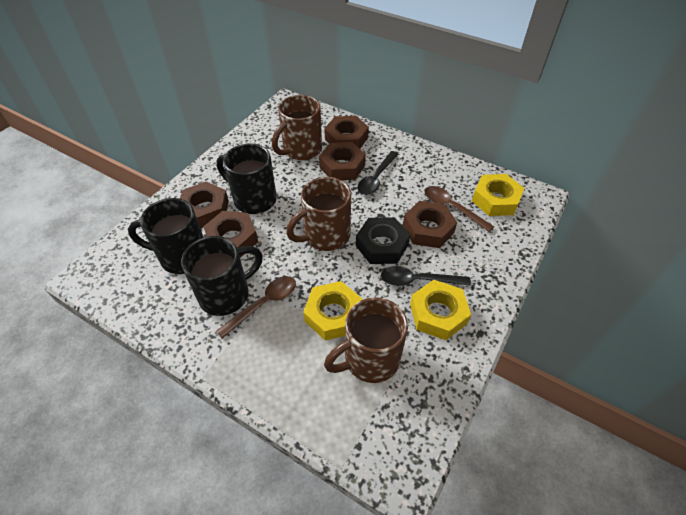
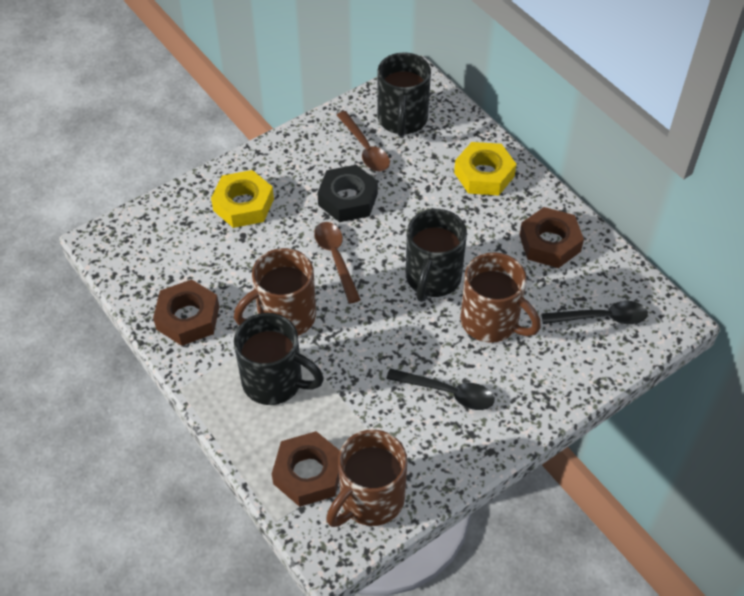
brown nut: [180,181,229,229] [203,211,258,258] [319,142,366,180] [325,116,369,149] [403,201,457,248] = 5 -> [153,279,219,346] [272,431,340,507] [519,207,584,268] = 3
yellow nut: [303,281,362,341] [410,280,471,340] [472,174,524,216] = 3 -> [211,170,274,228] [454,142,516,196] = 2

